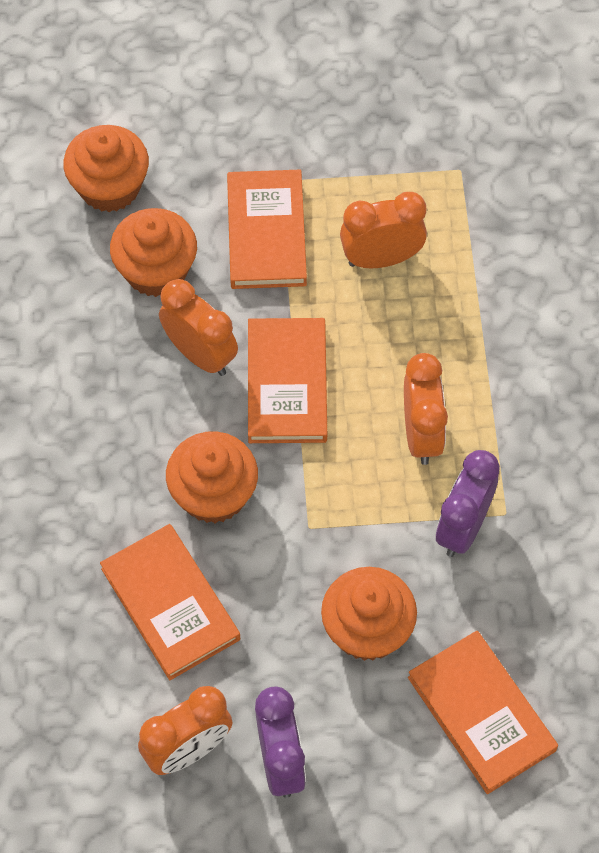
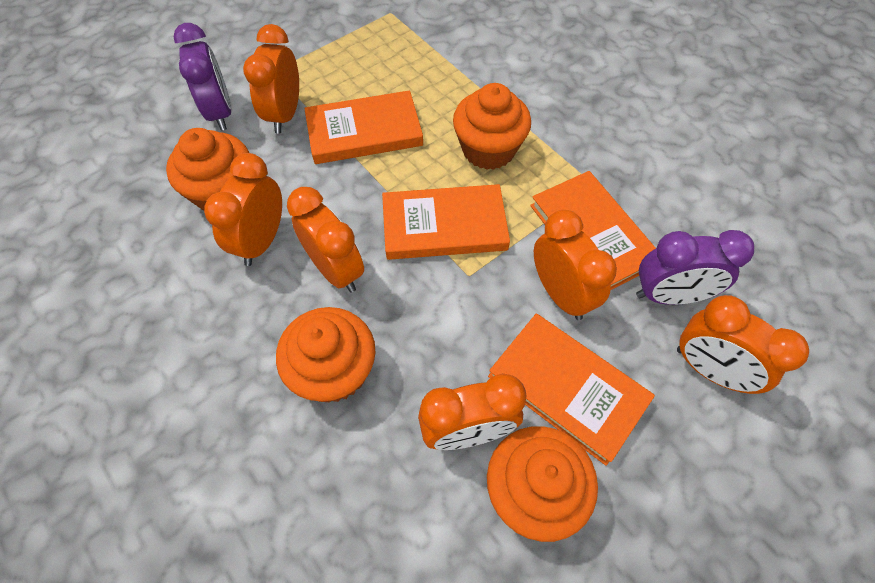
orange clock: [138,686,233,775] [159,279,238,376] [340,192,427,268] [404,353,448,465] = 4 -> [204,153,282,266] [243,24,299,134] [287,187,364,292] [418,373,527,450] [534,209,617,320] [677,295,809,394] = 6

